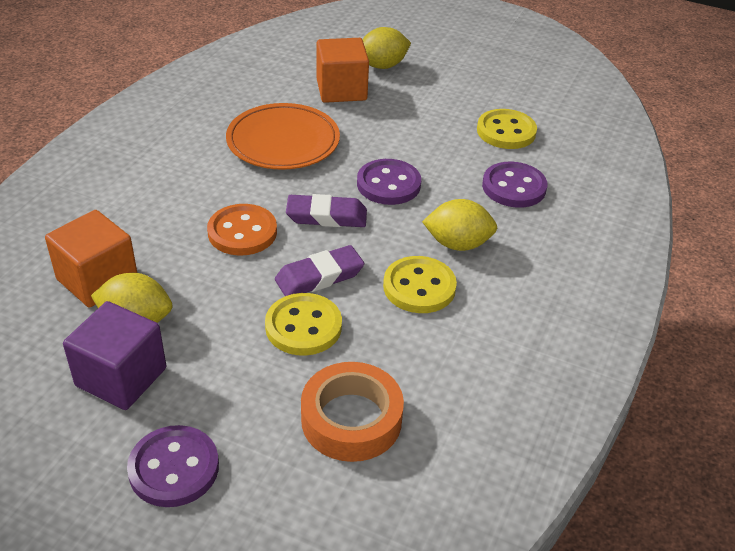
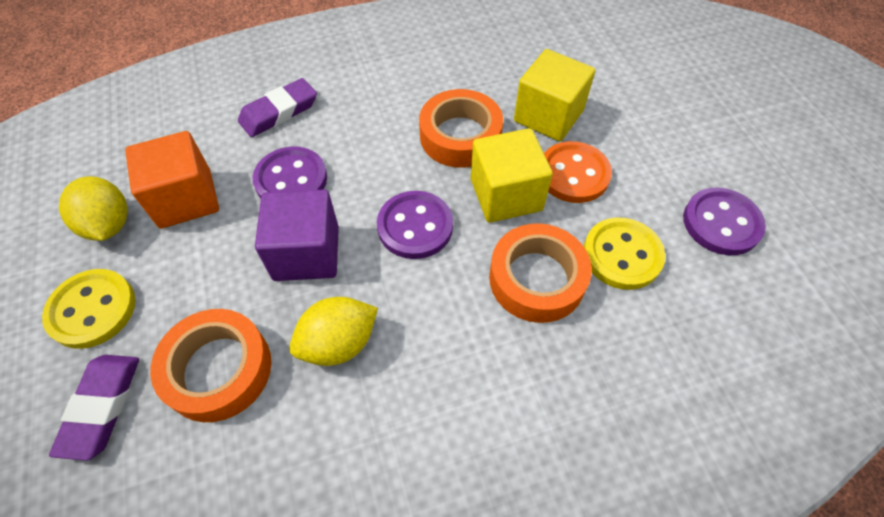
orange cube: [45,210,137,307] [317,38,369,103] = 2 -> [125,131,219,229] = 1
orange plate: [226,103,340,170] = 1 -> none = 0
orange tape: [301,362,404,462] = 1 -> [150,309,271,422] [419,89,503,168] [489,223,592,323] = 3
yellow button: [265,293,342,356] [383,256,457,313] [477,109,537,149] = 3 -> [42,269,136,349] [584,218,665,290] = 2
yellow cube: none = 0 -> [471,128,553,223] [514,49,595,141] = 2
yellow lemon: [91,273,173,323] [363,27,411,69] [422,199,497,251] = 3 -> [59,176,128,241] [289,297,378,366] = 2

